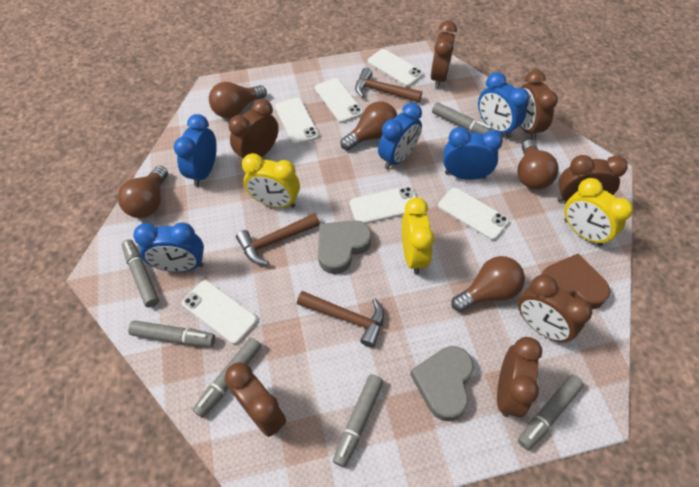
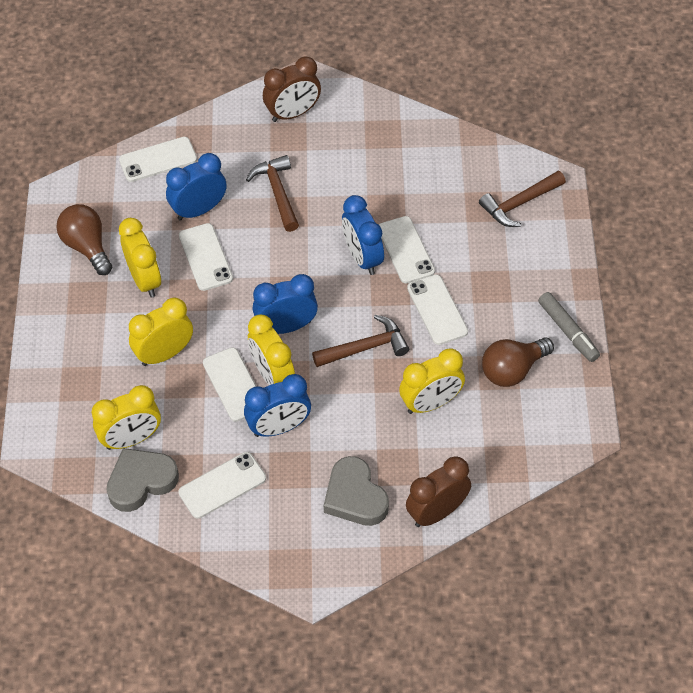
blue clock: [133,222,204,272] [174,114,217,186] [378,102,422,169] [443,127,503,180] [478,72,530,138] = 5 -> [166,153,227,221] [244,374,311,437] [252,274,318,334] [342,195,384,275] = 4
brown clock: [225,362,286,437] [229,99,279,158] [431,21,457,88] [497,337,542,417] [518,274,592,342] [520,70,558,140] [557,155,628,202] = 7 -> [263,56,321,122] [406,456,471,527] = 2
brown heart: [541,253,610,309] = 1 -> none = 0
brown light bulb: [118,166,168,218] [209,82,267,118] [340,101,397,150] [451,256,525,312] [518,139,559,189] = 5 -> [56,204,112,275] [482,337,554,387] = 2
grey marker: [122,239,159,308] [128,320,215,347] [193,337,261,418] [333,374,383,468] [432,102,495,134] [518,375,584,450] = 6 -> [538,292,600,362] = 1
yellow clock: [242,153,300,208] [402,198,435,274] [564,178,633,246] = 3 -> [92,385,161,450] [119,218,161,298] [129,297,193,366] [248,315,295,385] [399,348,465,414] = 5

